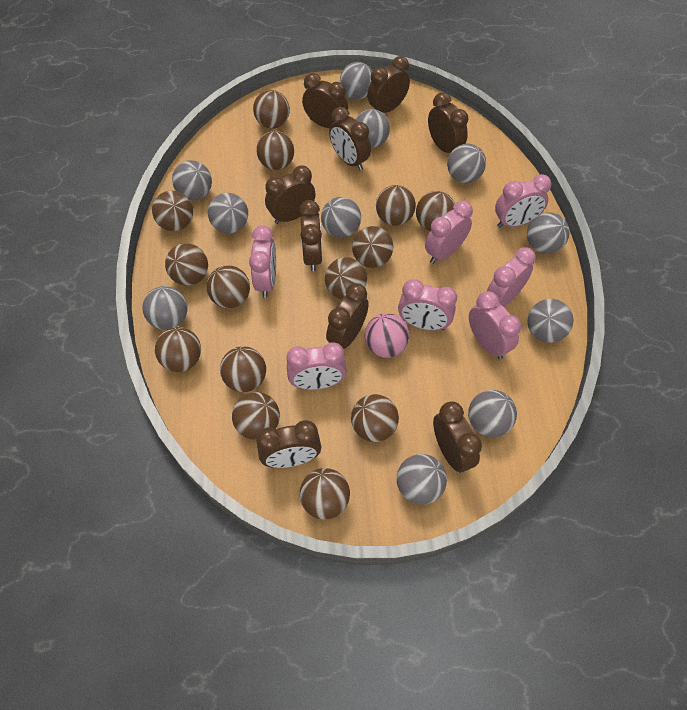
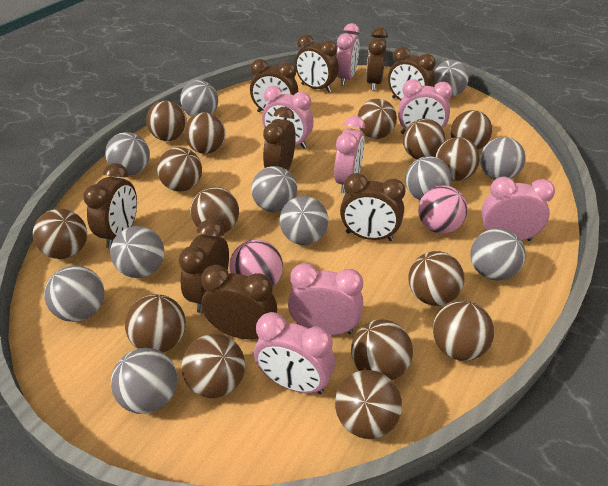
brown ball: [152,191,193,231] [155,327,201,372] [165,243,208,286] [207,265,250,308] [220,346,266,392] [232,392,280,440] [253,90,290,129] [256,131,294,170] [300,468,350,519] [325,257,367,299] [351,394,399,442] [352,226,393,268] [376,185,416,226] [416,191,455,231] = 14 -> [33,209,87,259] [125,294,186,352] [146,101,187,141] [157,147,202,192] [181,334,245,398] [184,112,225,154] [190,187,239,233] [335,370,402,439] [351,320,413,380] [358,99,397,139] [403,118,445,159] [408,251,464,306] [433,300,495,361] [435,137,480,181] [450,110,492,150] = 15
pink ball: [365,313,409,358] = 1 -> [229,240,283,287] [418,185,468,234] = 2

